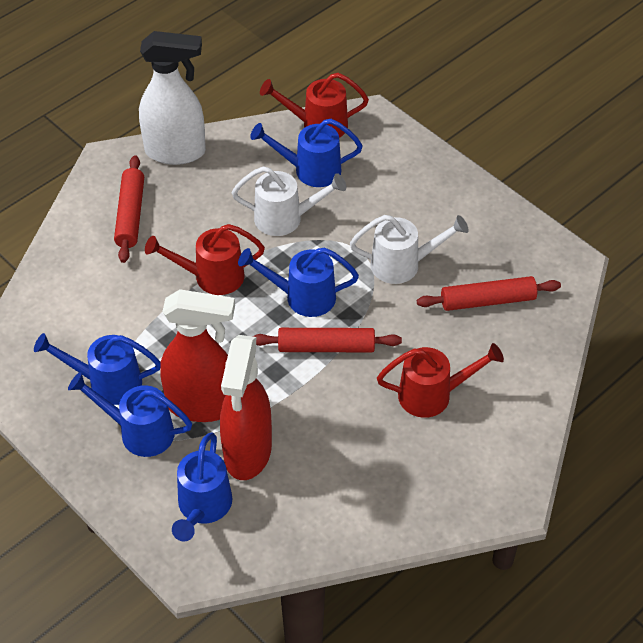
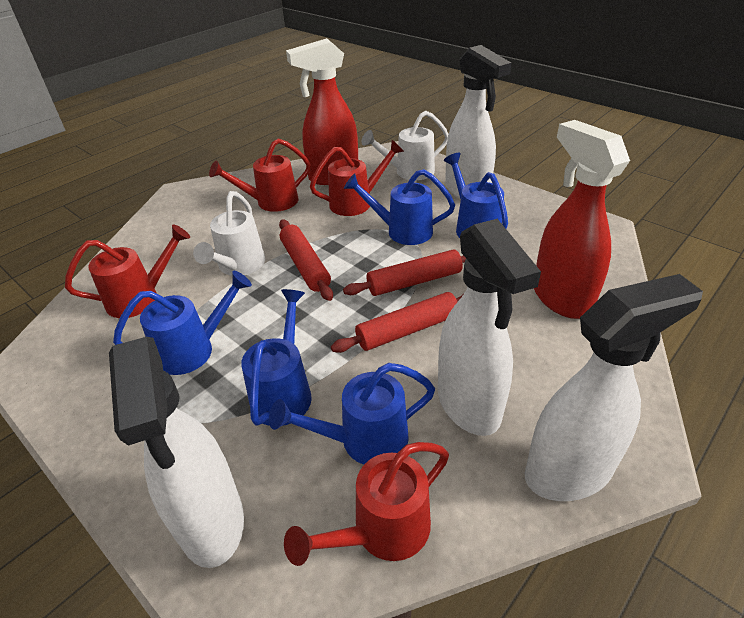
red watering can: [145,224,265,295] [260,73,369,138] [377,343,504,418] = 3 -> [65,224,190,318] [209,138,311,212] [284,442,449,566] [310,140,404,216] = 4
white spray bottle: [139,31,206,165] = 1 -> [109,337,244,568] [438,219,541,436] [445,45,511,199] [525,274,703,501] = 4

